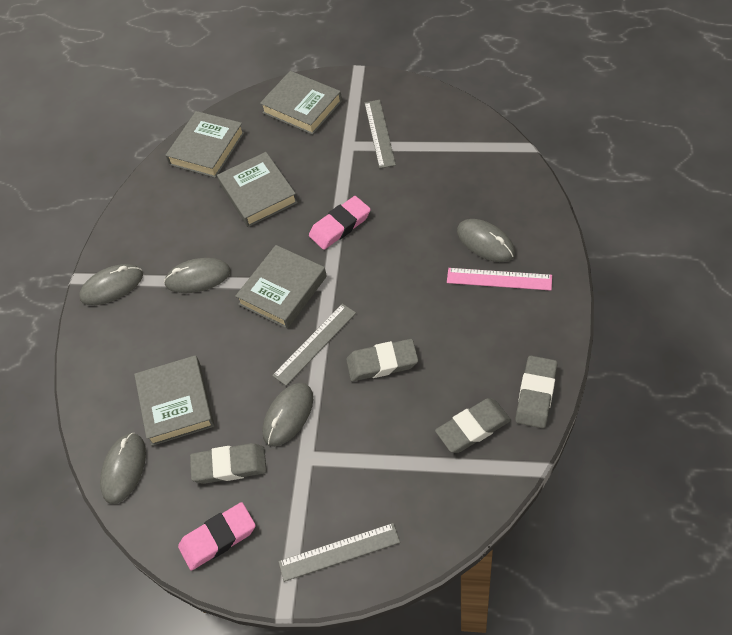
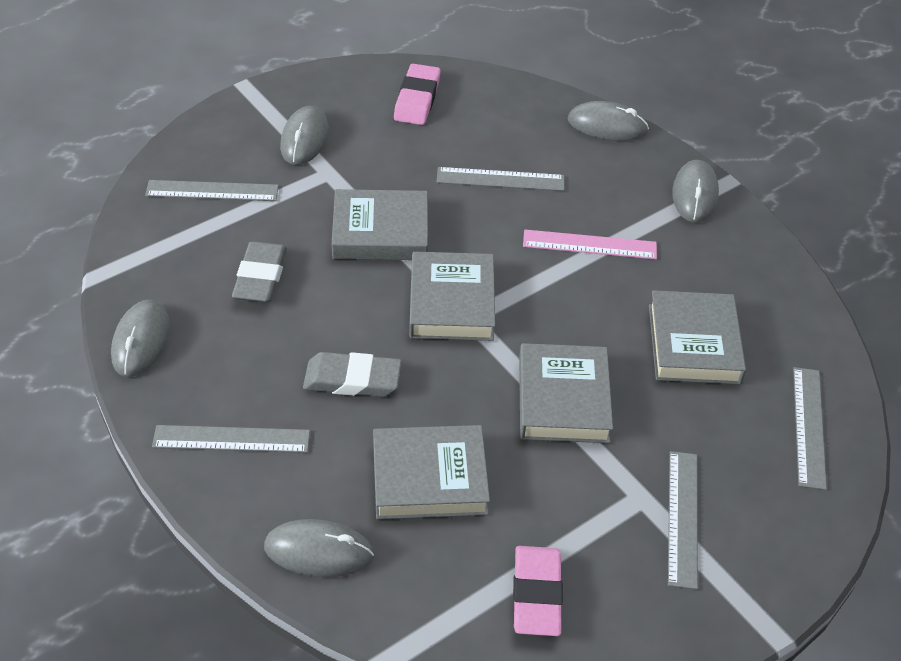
grey eraser: [190,443,267,484] [346,339,418,381] [435,398,511,453] [515,356,557,428] = 4 -> [232,241,287,303] [303,352,402,397] = 2
grey ruler: [272,304,356,386] [278,523,400,582] [364,100,396,168] = 3 -> [145,180,279,201] [152,425,310,453] [437,167,564,191] [668,451,698,590] [793,367,827,490] = 5

